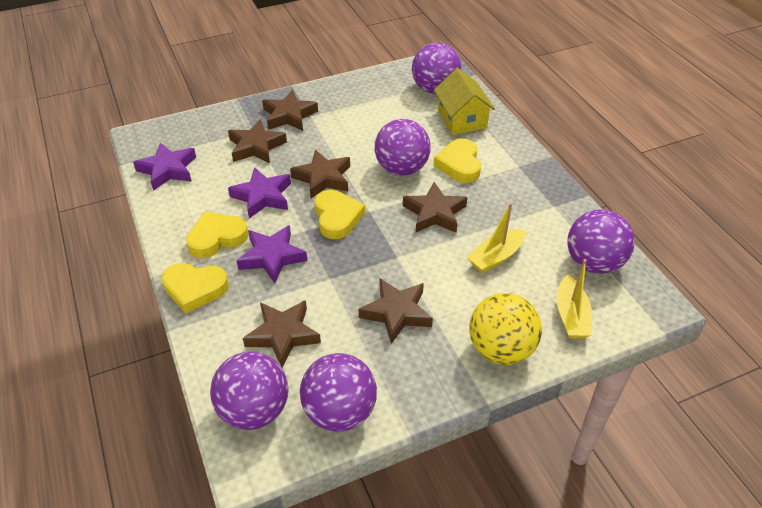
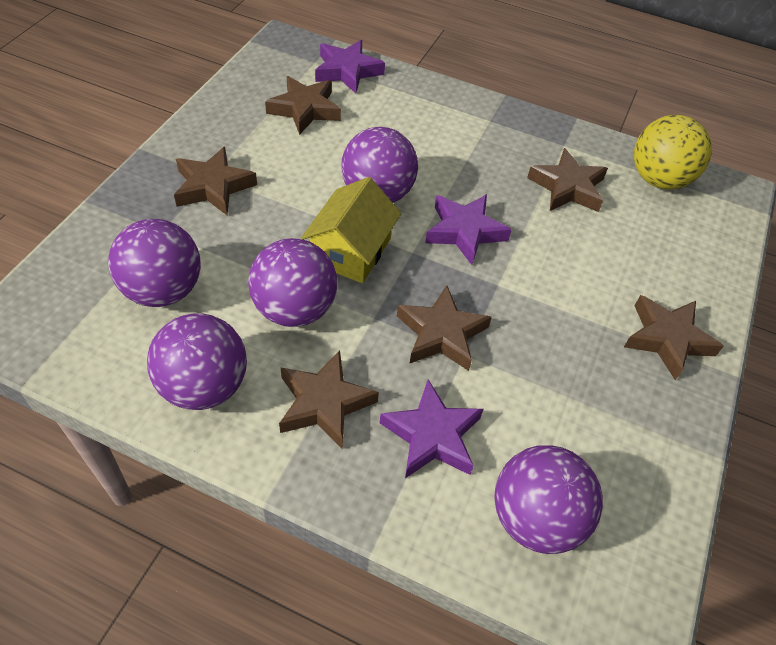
yellow boat: [467,203,525,273] [557,259,592,338] = 2 -> none = 0
yellow heart: [161,263,229,313] [186,212,249,258] [314,190,365,239] [433,138,481,183] = 4 -> none = 0

